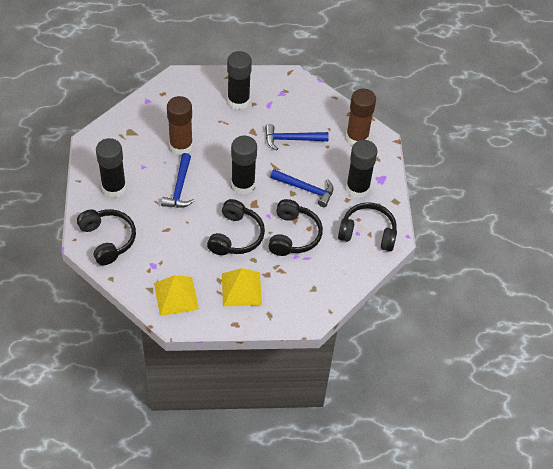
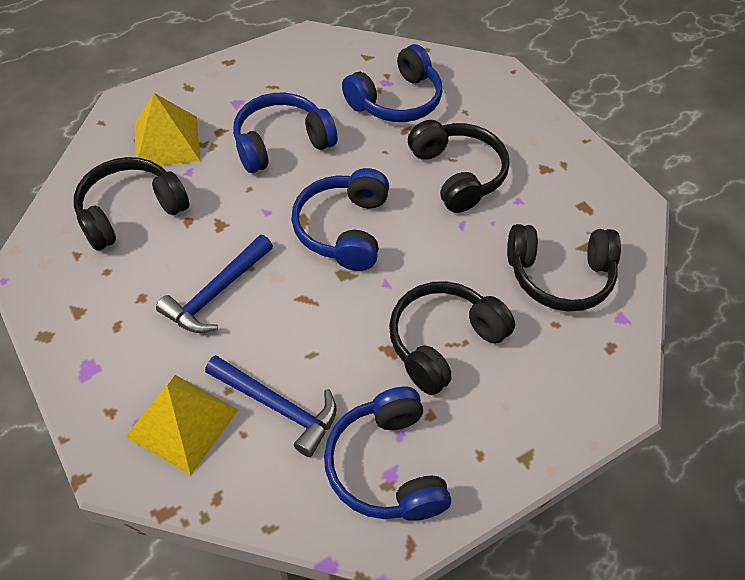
black glue stick: [96,138,126,198] [227,51,252,110] [231,136,257,194] [346,140,378,199] = 4 -> none = 0
blue hammer: [161,153,194,208] [265,124,329,150] [270,169,333,207] = 3 -> [156,235,273,333] [205,355,337,457] = 2
blue headphones: none = 0 -> [233,92,337,173] [291,168,389,271] [324,387,451,521] [342,44,443,122] = 4
brown glue stick: [167,96,193,155] [346,89,376,145] = 2 -> none = 0

